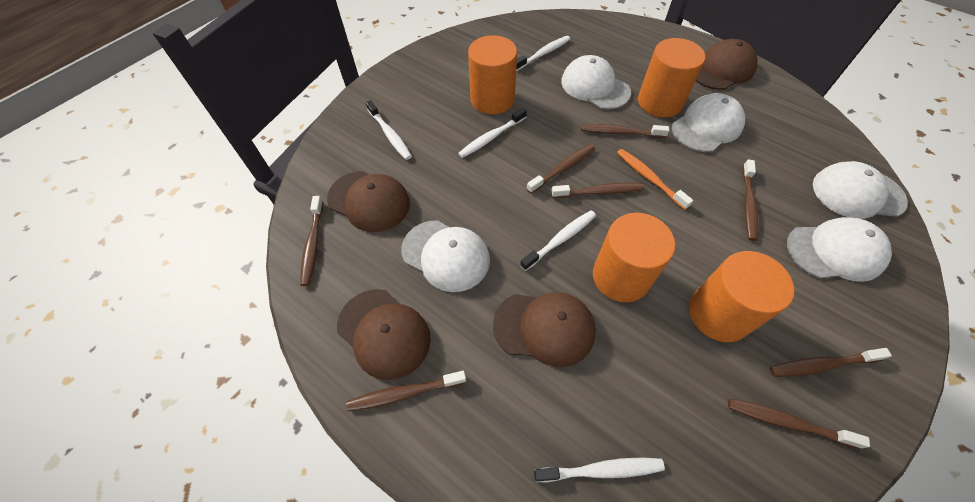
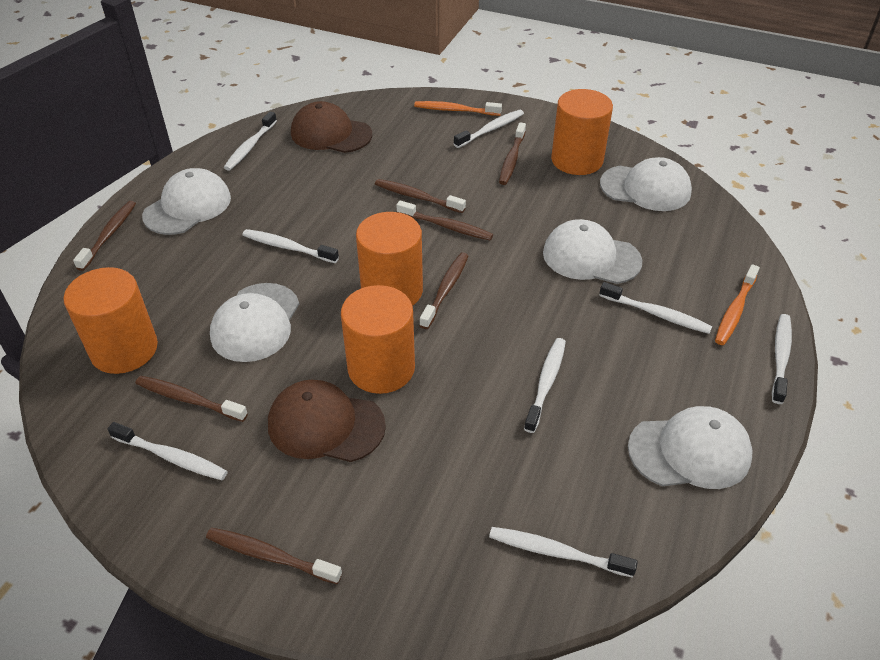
brown cap: [327,171,410,232] [337,289,431,380] [493,292,596,367] [696,39,758,90] = 4 -> [268,380,386,462] [291,101,372,153] = 2
brown toothbrush: [300,196,323,286] [346,371,466,411] [526,144,595,194] [551,183,644,198] [581,124,669,138] [728,398,870,449] [742,159,759,241] [770,348,892,377] = 8 -> [73,201,136,271] [135,376,248,422] [206,528,342,584] [375,179,466,213] [396,200,493,240] [419,252,468,329] [499,122,526,185] = 7
orange toothbrush: [617,149,693,210] = 1 -> [414,101,502,116] [715,264,760,345] = 2
white toothbrush: [366,100,412,160] [458,108,527,158] [516,36,570,71] [520,211,596,271] [534,457,665,482] = 5 -> [108,422,228,480] [224,112,277,171] [243,229,339,263] [454,110,524,148] [489,527,638,578] [524,338,566,433] [599,282,712,334] [772,314,792,404] = 8

